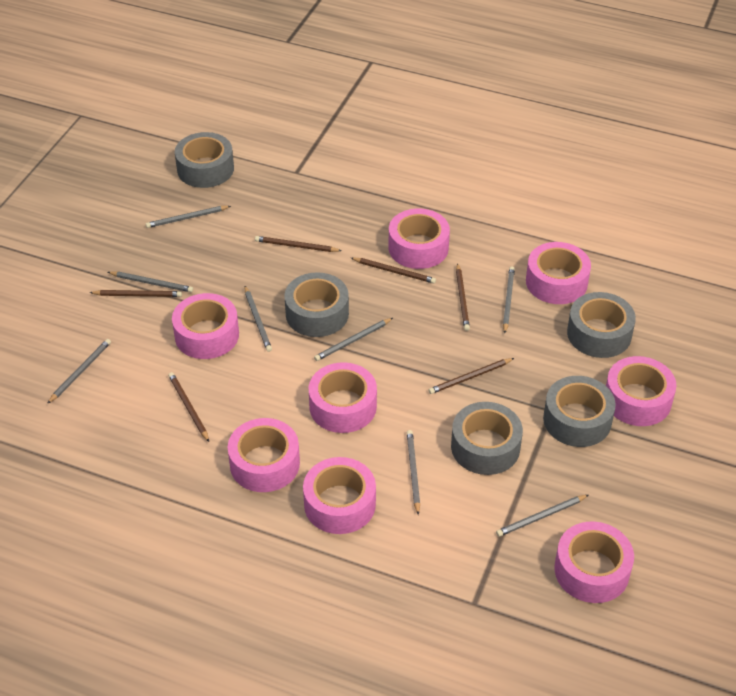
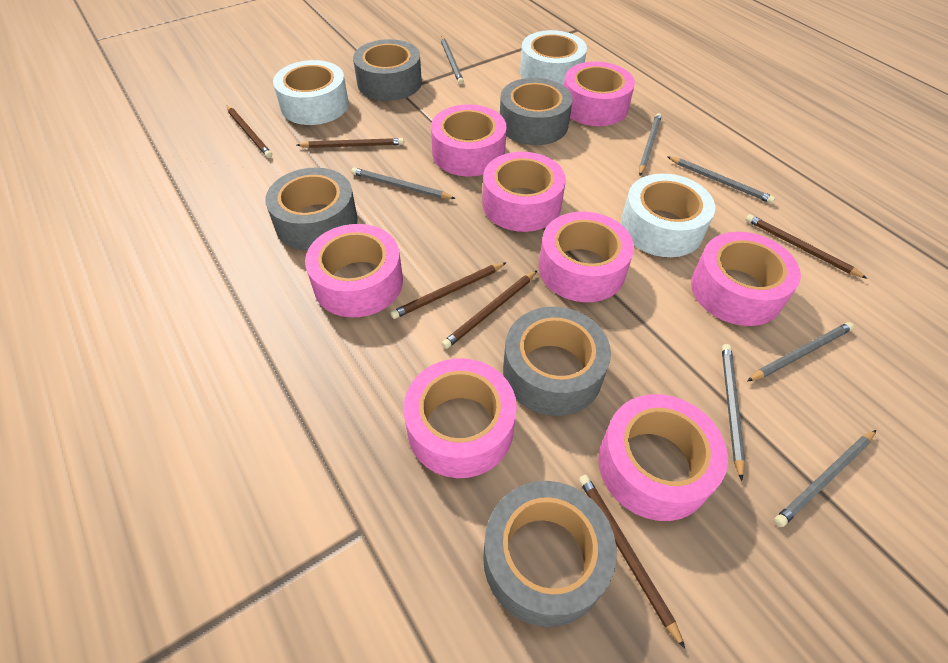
grey pencil: [47,339,111,404] [108,271,193,292] [146,206,231,228] [245,286,272,352] [314,318,393,361] [407,430,420,515] [496,495,588,537] [503,267,515,333] = 8 -> [351,168,456,199] [441,36,464,84] [639,113,662,176] [668,157,775,204] [722,344,745,481] [747,322,854,381] [774,430,876,527] = 7
white tape: none = 0 -> [273,60,349,125] [520,30,587,86] [621,173,715,257] = 3

